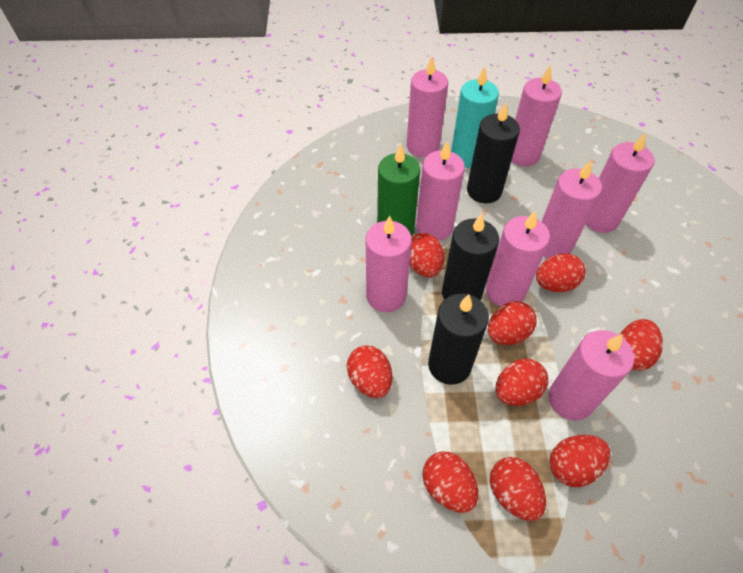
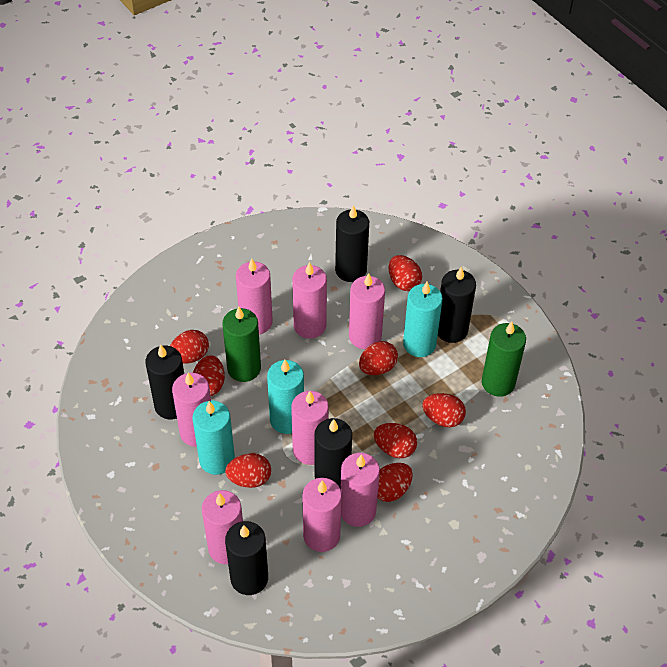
black candle: [428,293,489,385] [442,214,499,301] [467,103,520,204] = 3 -> [145,345,184,420] [225,521,268,595] [314,418,352,489] [335,205,369,282] [438,266,476,343] = 5
green candle: [377,144,420,236] = 1 -> [222,306,261,382] [482,322,526,397] = 2
red egg: [347,345,392,398] [410,233,444,278] [422,451,478,513] [488,301,537,345] [490,457,546,521] [495,359,548,406] [536,253,586,292] [549,435,611,487] [620,319,663,371] = 9 -> [170,330,209,364] [193,355,225,396] [225,453,271,488] [359,341,398,375] [374,423,417,458] [377,463,413,502] [389,255,422,291] [422,393,466,427] = 8
turquoise candle: [451,67,499,168] = 1 -> [193,401,235,475] [267,360,304,434] [403,282,443,357] = 3

